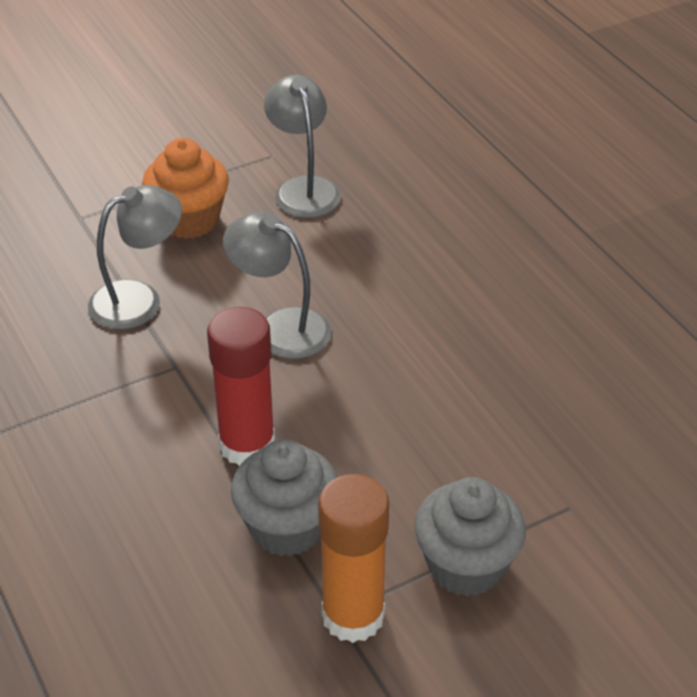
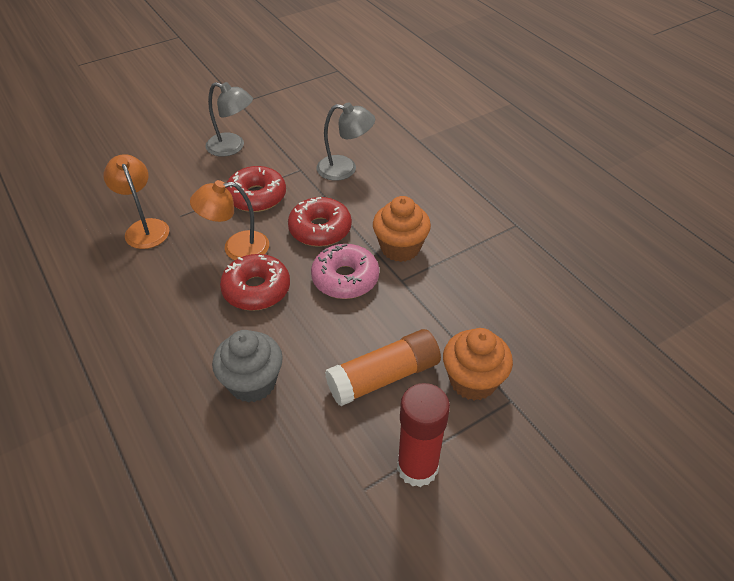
grey cupcake: [231,439,337,556] [414,477,526,597] = 2 -> [212,330,283,403] = 1
grey lamp: [88,185,182,329] [223,212,331,359] [264,75,341,218] = 3 -> [206,82,253,157] [316,102,375,181] = 2
orange cupcake: [142,138,229,239] = 1 -> [373,196,431,262] [443,328,513,401] = 2
orange lamp: none = 0 -> [104,154,169,249] [190,180,269,260] = 2
pink donut: none = 0 -> [311,244,379,299] = 1
red donut: none = 0 -> [220,254,290,311] [226,166,286,212] [288,197,352,247] = 3

